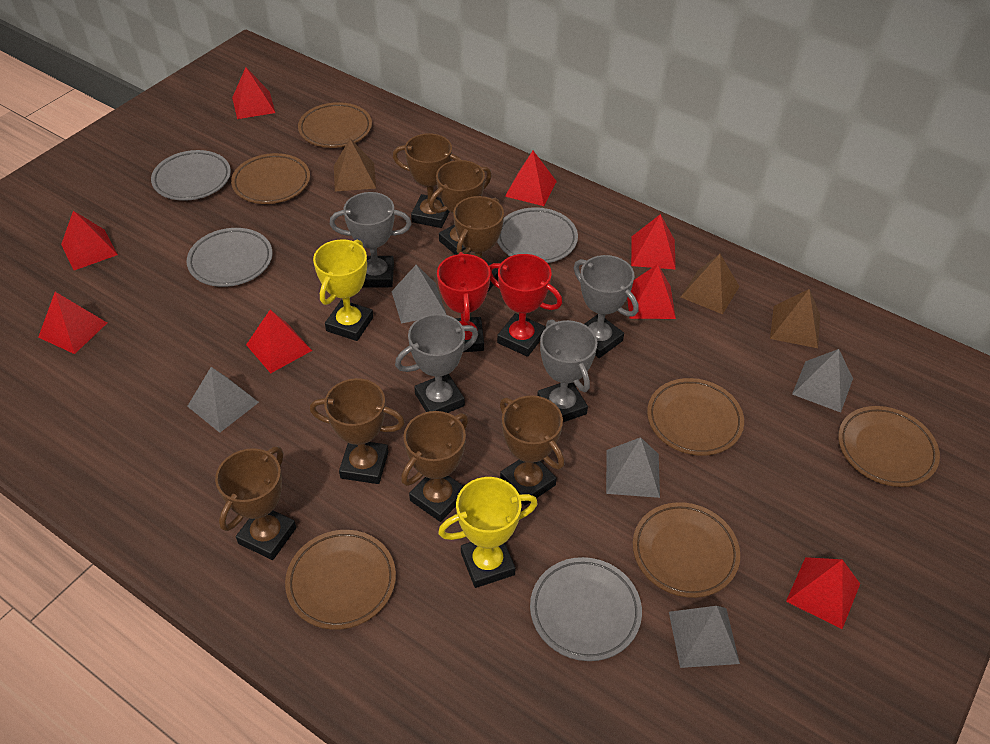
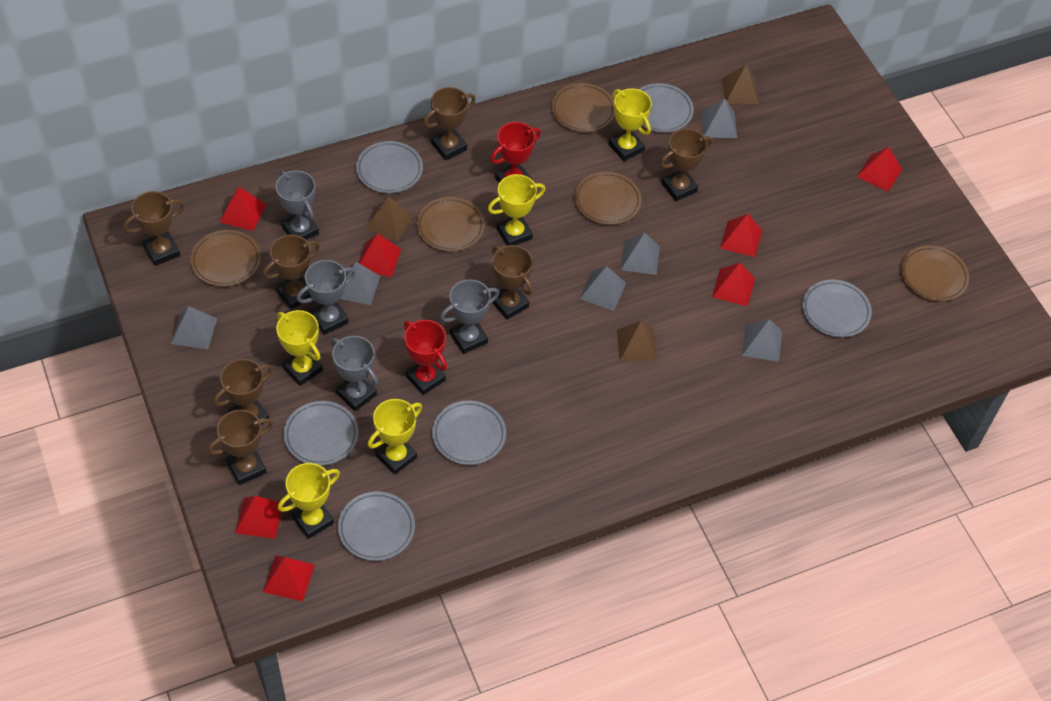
brown plate: [231,153,310,204] [285,530,396,630] [298,102,372,148] [633,502,740,598] [647,378,744,456] [838,406,940,487] = 6 -> [190,230,261,287] [417,197,485,252] [551,83,615,132] [575,172,642,225] [901,245,969,302] = 5
grey plate: [151,150,231,201] [187,228,272,287] [497,207,578,263] [530,557,642,661] = 4 -> [284,401,359,466] [338,492,415,561] [356,141,423,193] [432,401,506,465] [639,83,694,133] [802,280,872,338] = 6
grey pyramid: [187,367,259,433] [391,265,447,323] [606,437,660,498] [669,606,740,668] [792,349,853,413] = 5 -> [171,306,217,349] [340,262,380,305] [580,266,626,311] [621,233,660,275] [701,98,737,138] [742,319,782,362] = 6
red pyramid: [38,292,107,354] [61,211,118,270] [232,67,275,119] [246,310,312,373] [505,151,557,206] [627,264,676,319] [631,214,676,270] [786,557,860,629] = 8 -> [220,187,266,231] [235,496,283,539] [263,556,315,601] [359,234,401,277] [712,263,755,306] [720,214,762,257] [857,147,902,192] = 7
yellow trophy: [313,239,373,341] [438,477,538,588] = 2 -> [276,310,323,386] [278,463,340,539] [368,399,422,475] [488,174,545,246] [609,88,652,161] = 5

